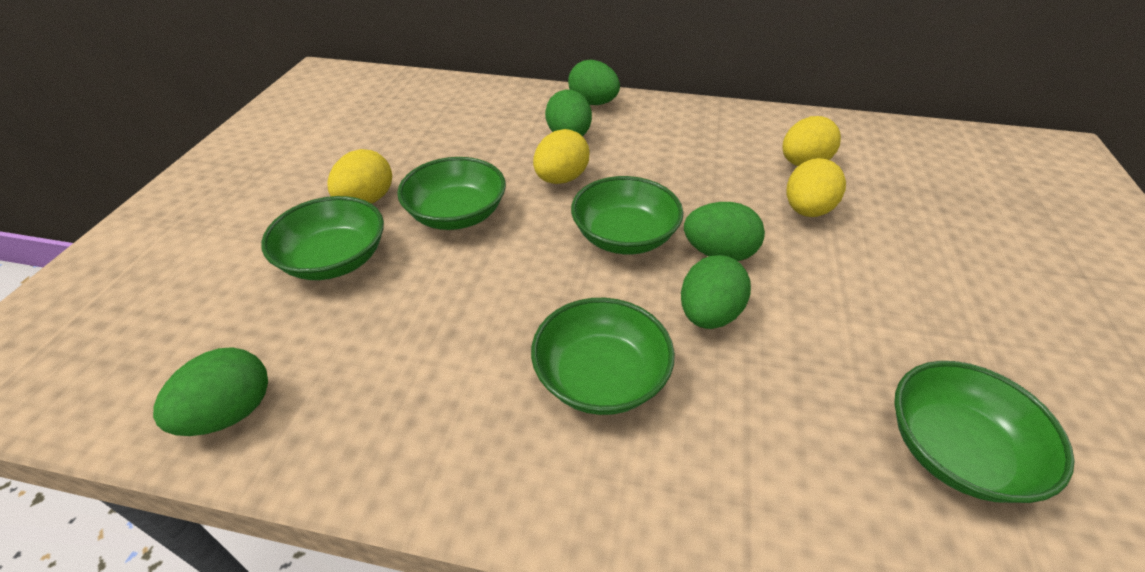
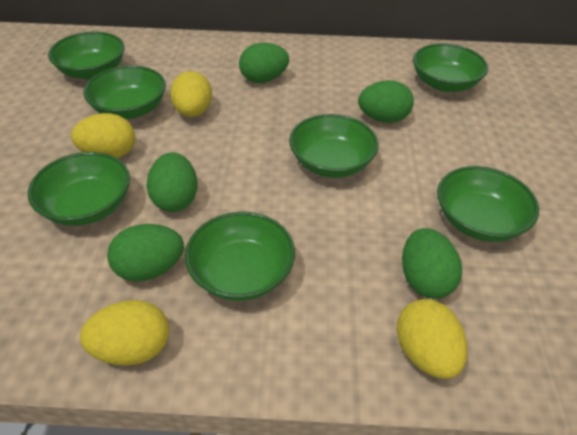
green bowl: [261,196,384,280] [397,157,506,230] [531,298,675,415] [571,176,683,254] [894,361,1074,503] = 5 -> [28,152,130,226] [48,32,125,79] [83,66,166,119] [185,212,295,301] [289,114,378,178] [413,43,488,92] [437,166,539,242] = 7

